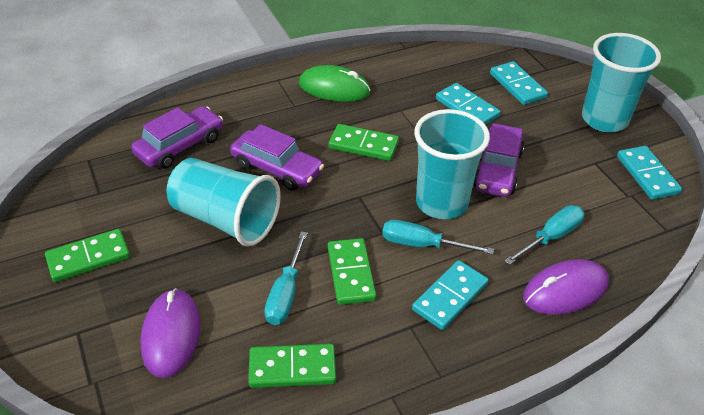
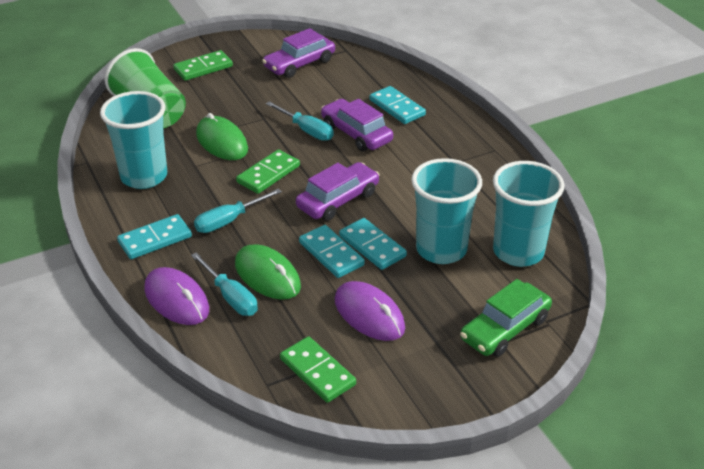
green car: none = 0 -> [460,279,552,357] = 1
green cup: none = 0 -> [105,48,186,128] = 1
green domino: [45,229,130,282] [248,344,336,388] [328,238,376,305] [329,124,399,161] = 4 -> [173,50,233,81] [236,149,300,194] [280,336,356,403] = 3
green mouse: [299,65,371,102] = 1 -> [196,113,248,160] [235,244,301,300] = 2

